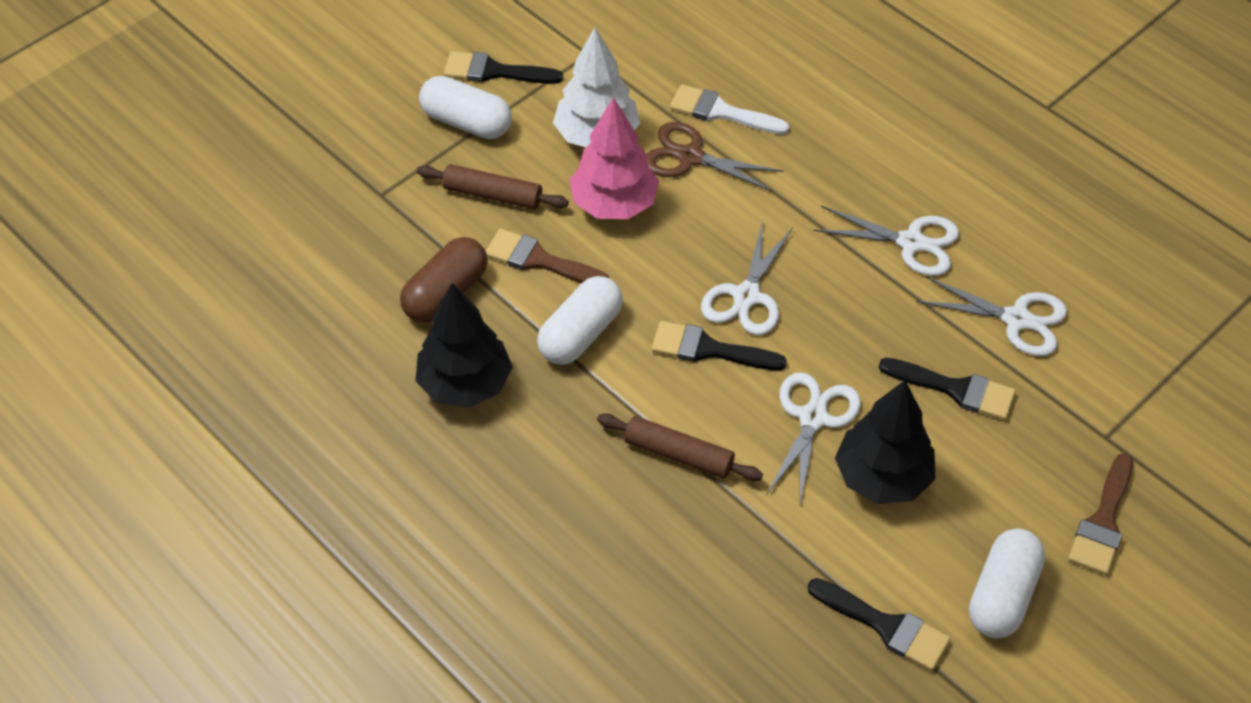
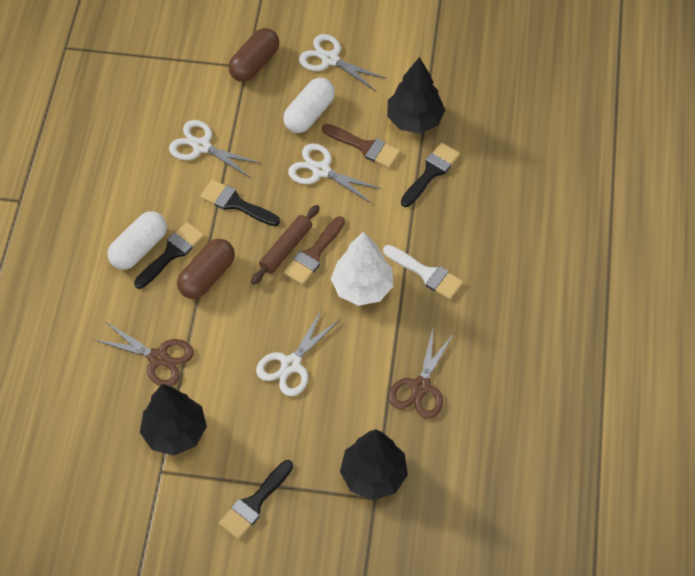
black tree: [416,283,513,408] [835,380,935,504] = 2 -> [140,384,207,455] [340,429,408,500] [387,57,445,133] = 3
brown capsule: [400,237,487,323] = 1 -> [177,239,235,299] [228,28,279,82] = 2
brown rolling pin: [417,164,569,209] [597,413,763,481] = 2 -> [251,205,320,285] = 1
brown scissors: [646,122,784,192] = 1 -> [95,322,194,386] [388,329,454,419] = 2
pink tree: [570,97,659,219] = 1 -> none = 0
white capsule: [419,76,512,139] [537,276,623,365] [969,529,1045,638] = 3 -> [107,211,167,270] [283,78,335,133] = 2

